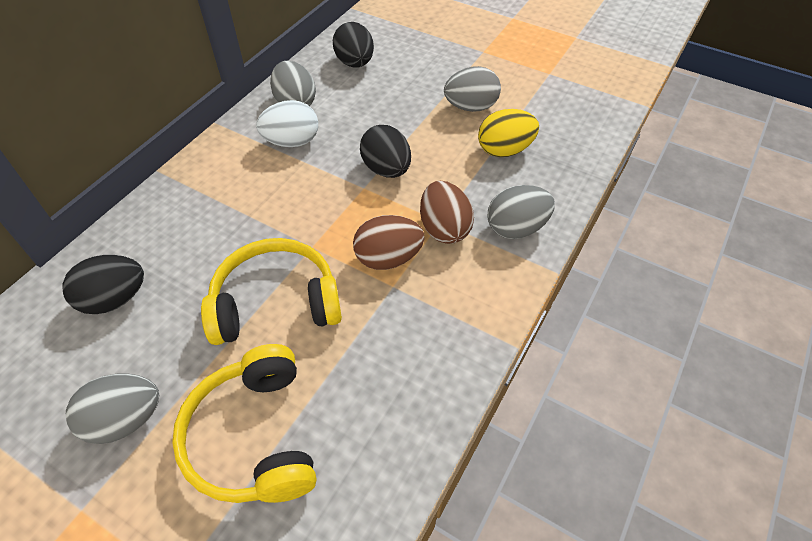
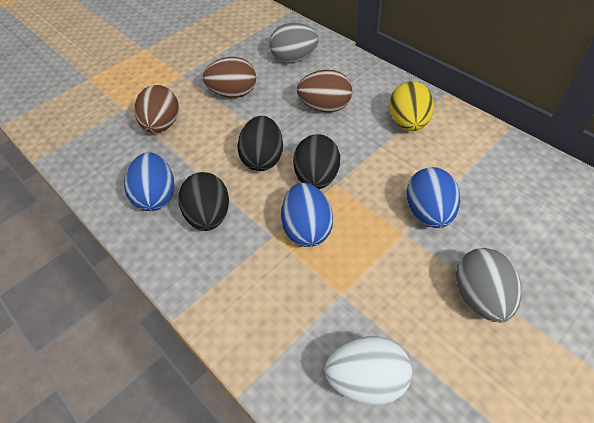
blue egg: none = 0 -> [124,152,174,211] [281,183,333,247] [406,167,460,228] = 3
brown egg: [353,215,424,270] [420,181,474,244] = 2 -> [134,85,179,133] [203,57,256,98] [297,70,352,112] = 3
grey egg: [66,374,159,444] [270,60,316,106] [444,66,501,112] [487,185,555,239] = 4 -> [269,23,319,63] [456,248,521,322] = 2
yellow headphones: [172,344,316,503] [201,238,342,345] = 2 -> none = 0

